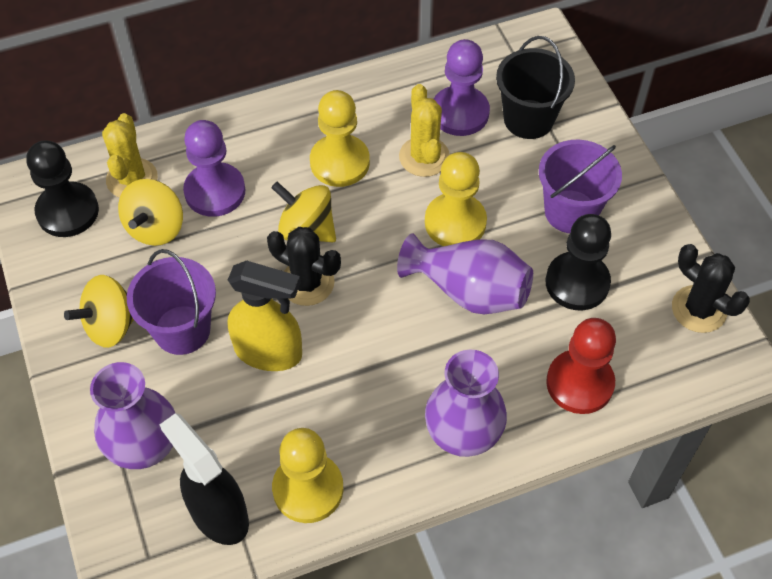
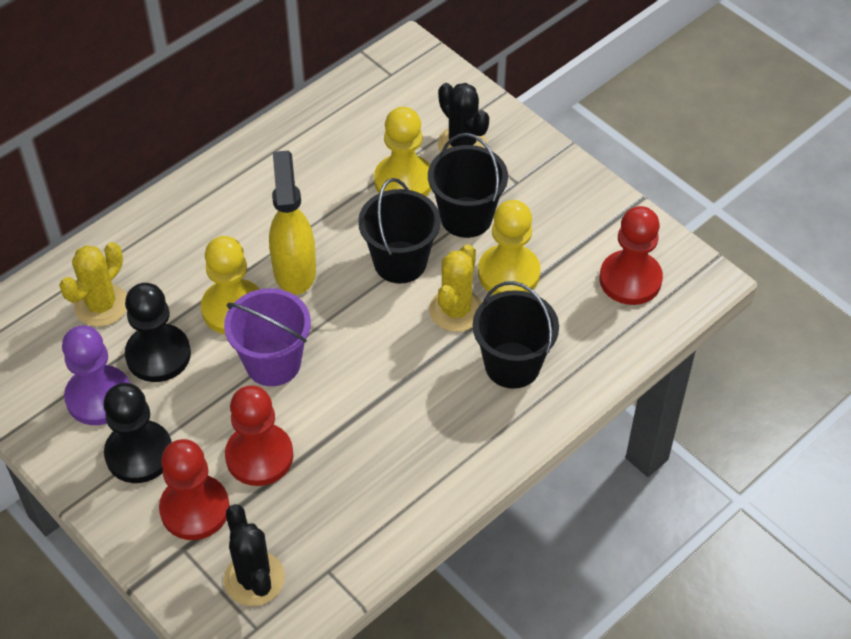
black bucket: [496,36,575,139] = 1 -> [358,178,441,284] [428,133,508,238] [473,281,559,389] = 3
black spray bottle: [160,413,249,545] = 1 -> none = 0
purple bucket: [127,249,216,355] [539,140,622,233] = 2 -> [224,288,311,386] = 1
purple pawn: [183,120,245,217] [434,39,490,136] = 2 -> [62,326,130,425] = 1
purple vase: [90,362,175,469] [397,233,533,314] [425,350,507,457] = 3 -> none = 0
red pawn: [546,318,616,414] = 1 -> [159,439,230,540] [225,385,293,486] [599,206,663,305] = 3
yellow spinning top: [64,275,134,348] [118,179,183,246] [271,181,336,242] = 3 -> none = 0

